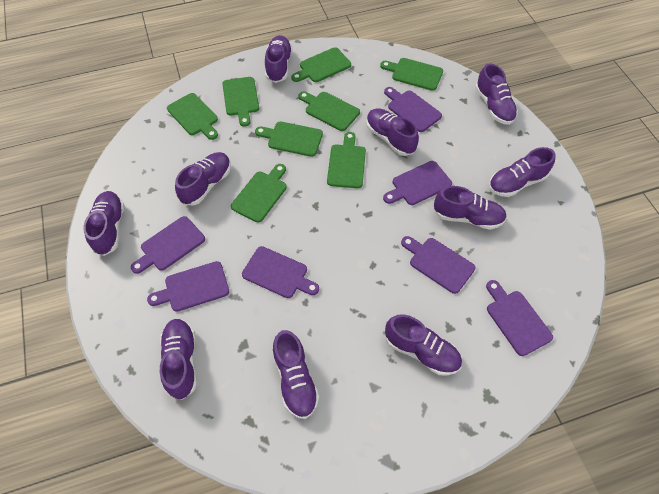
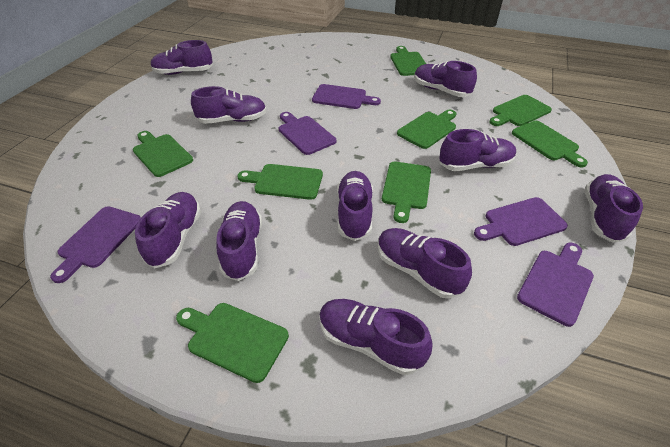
purple cutting board: [131,216,205,274] [147,261,229,312] [242,246,319,298] [383,161,452,205] [384,87,442,132] [401,236,476,294] [486,280,553,356] = 7 -> [50,206,141,283] [279,112,336,155] [312,84,381,109] [474,197,568,246] [517,243,594,327] = 5

